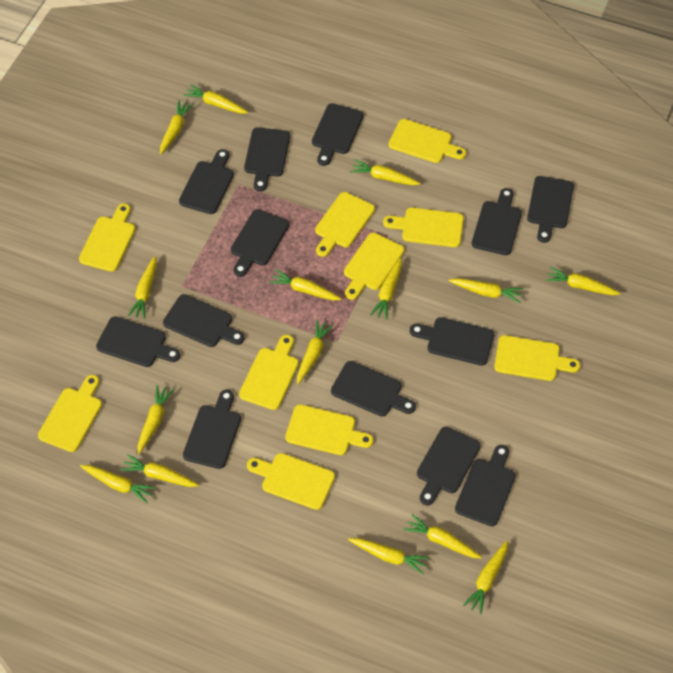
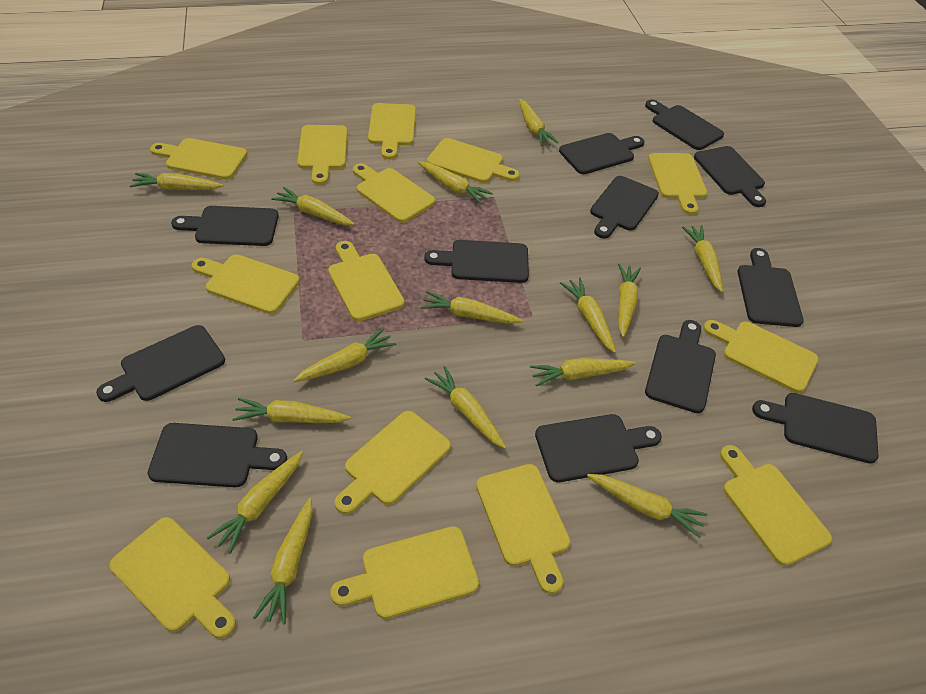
black cutting board: [96,316,180,367] [163,294,245,347] [179,149,234,214] [183,390,241,469] [231,209,289,277] [244,127,290,191] [312,103,364,166] [331,361,416,416] [410,317,494,366] [417,427,481,505] [455,445,516,526] [472,188,522,255] [527,176,574,243] = 13 -> [96,325,225,402] [147,423,287,488] [171,206,279,246] [424,240,529,283] [535,414,662,482] [559,133,645,174] [590,176,659,238] [645,100,724,150] [645,320,716,413] [694,146,766,207] [738,248,804,327] [752,393,879,464] = 12
yellow cutting board: [38,375,102,452] [79,204,135,272] [239,335,299,410] [247,453,335,510] [285,404,374,455] [315,192,375,257] [344,233,404,300] [383,207,464,247] [388,119,466,163] [494,335,580,381] = 10 -> [109,517,236,639] [150,138,247,180] [192,255,300,314] [297,125,348,185] [328,241,404,321] [330,526,479,619] [335,411,451,514] [353,163,435,223] [368,103,416,159] [427,138,520,183] [476,464,570,594] [648,153,707,215] [703,320,819,393] [720,445,832,566] = 14

